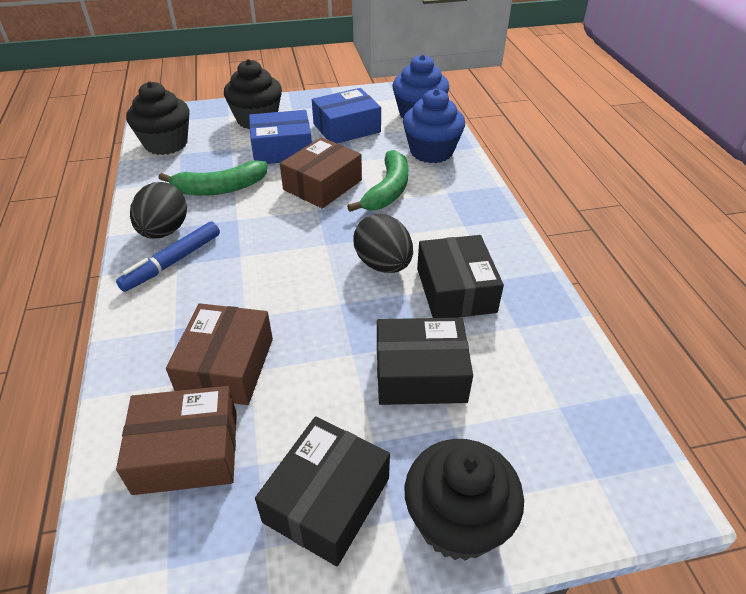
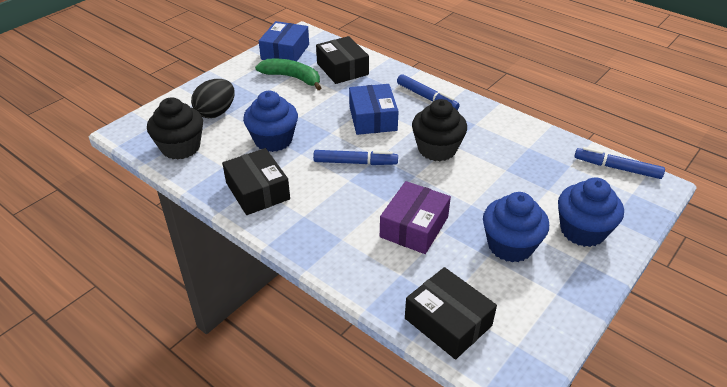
black cupcake: [126,81,190,155] [224,59,282,129] [405,439,524,561] = 3 -> [147,97,203,160] [412,99,467,161] = 2
black egg: [130,182,187,239] [353,214,413,273] = 2 -> [191,79,235,118] = 1
blue cupcake: [393,54,449,118] [403,89,465,163] = 2 -> [243,91,298,152] [483,192,549,263] [558,178,624,247] = 3
blue marker: [116,221,220,292] = 1 -> [313,150,398,165] [397,74,460,110] [574,147,665,179] = 3
brown box: [116,386,237,495] [166,303,273,405] [280,137,362,208] = 3 -> none = 0
green banana: [158,160,267,196] [347,150,409,212] = 2 -> [255,59,321,90] = 1
purple box: none = 0 -> [380,181,451,254] = 1

